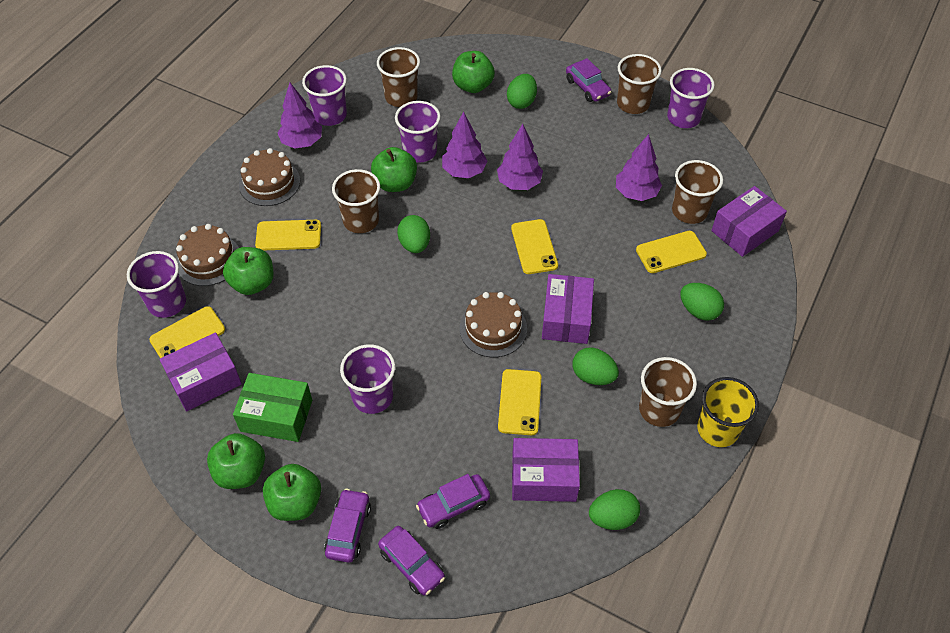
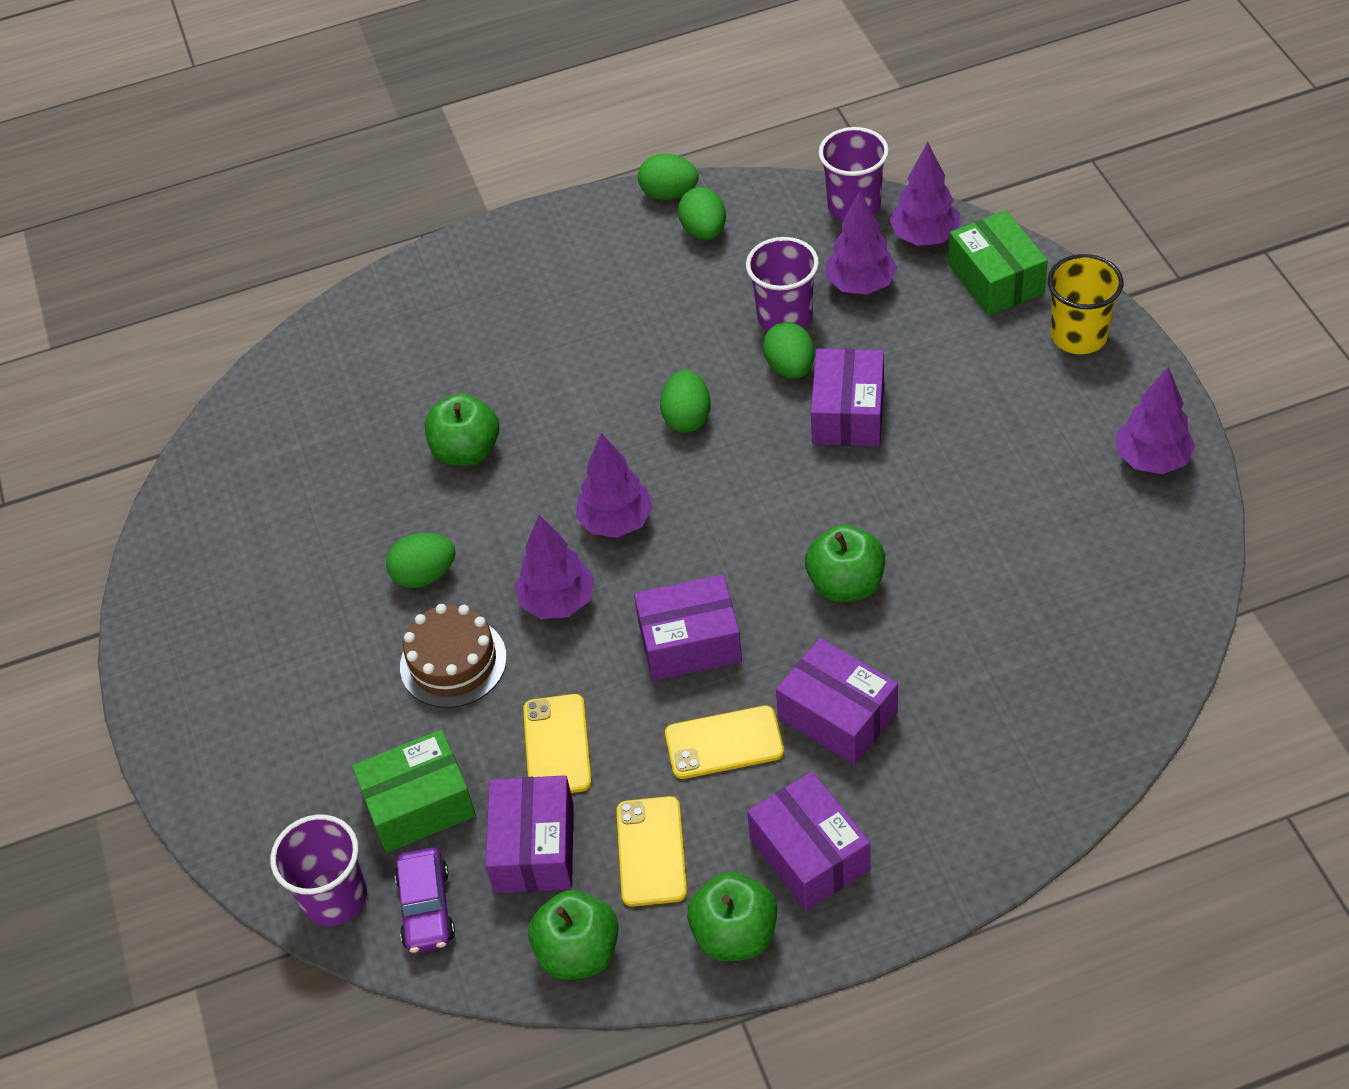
brown cake: [176,224,239,286] [239,148,300,206] [460,292,527,358] = 3 -> [400,604,507,708] = 1
brown cup: [332,169,380,233] [377,47,420,107] [617,54,662,114] [639,357,697,427] [672,160,723,224] = 5 -> none = 0
green apple: [207,433,265,489] [223,247,274,295] [263,464,321,521] [371,147,417,192] [452,51,495,93] = 5 -> [425,393,499,466] [528,890,618,980] [687,872,777,961] [805,525,885,602] = 4
green box: [233,373,312,442] = 1 -> [352,729,476,853] [949,210,1048,316] = 2
purple box: [160,332,242,412] [512,438,580,502] [542,274,594,344] [711,186,787,257] = 4 -> [485,775,574,893] [634,574,742,681] [747,771,870,910] [776,638,898,765] [811,349,884,446] = 5
purple car: [324,489,371,563] [378,526,445,596] [416,474,490,529] [566,58,611,102] = 4 -> [395,848,455,954] = 1
purple cup: [127,251,186,318] [302,65,347,126] [340,344,395,414] [395,101,441,162] [667,68,715,128] = 5 -> [270,815,367,926] [746,237,819,331] [819,127,889,220] = 3
purple tree: [278,83,322,149] [442,112,487,178] [497,124,543,190] [616,134,662,201] = 4 -> [515,515,595,619] [576,433,653,538] [826,191,897,295] [890,142,960,246] [1117,367,1196,474] = 5
yellow phone: [149,306,225,358] [255,220,321,251] [498,369,541,435] [511,219,558,274] [636,231,707,273] = 5 -> [523,694,592,793] [616,796,687,907] [665,706,784,779] = 3

